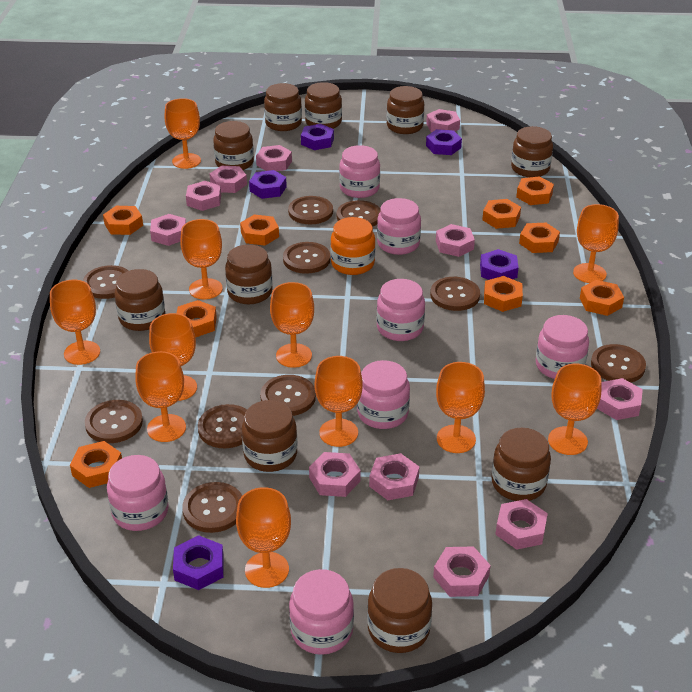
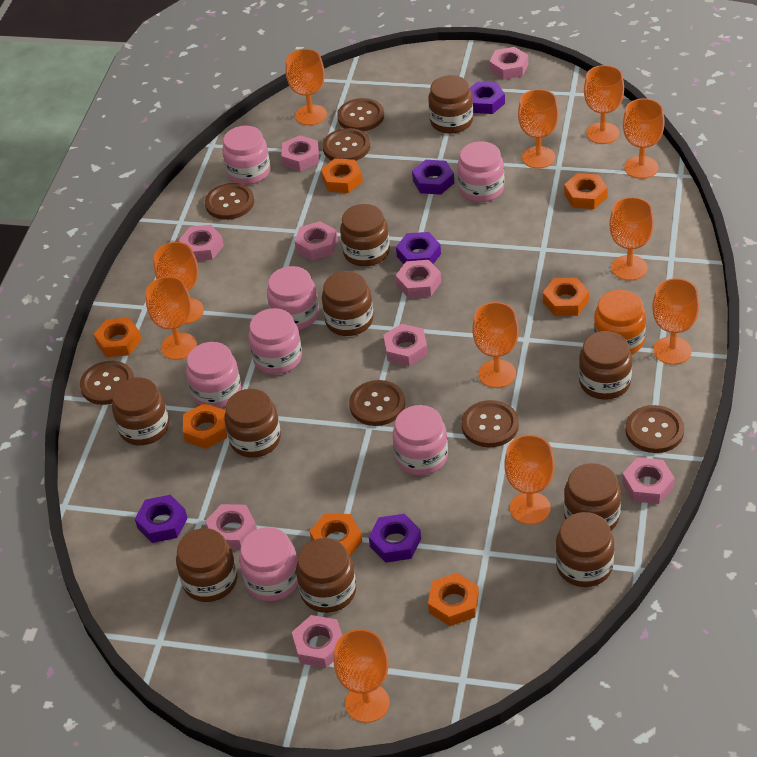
brown button: [83,265,128,299] [85,400,143,443] [182,482,242,533] [198,404,247,448] [260,375,316,416] [283,242,330,274] [288,196,333,224] [337,200,380,227] [430,277,480,311] [591,344,646,383] = 10 -> [80,361,134,405] [205,183,254,220] [322,128,370,161] [337,98,384,131] [349,380,405,426] [462,400,519,447] [625,405,684,453] = 7
orange nut: [70,441,122,488] [103,206,143,235] [177,300,217,338] [240,214,279,246] [482,199,521,229] [484,276,523,312] [516,176,554,205] [519,223,560,253] [580,280,624,316] = 9 -> [94,317,141,357] [183,403,227,449] [310,513,362,556] [321,158,363,193] [428,573,479,626] [543,278,589,316] [564,173,608,209] = 7
pink nut: [150,214,186,246] [186,181,221,211] [209,166,247,193] [256,145,292,171] [309,452,361,497] [369,453,419,500] [426,109,460,132] [433,547,491,597] [436,224,475,257] [495,499,548,550] [597,378,643,420] = 11 -> [179,225,224,261] [205,504,257,550] [281,135,319,171] [292,615,342,668] [295,221,338,260] [383,324,428,367] [396,260,441,298] [490,47,528,80] [622,457,675,504] = 9

